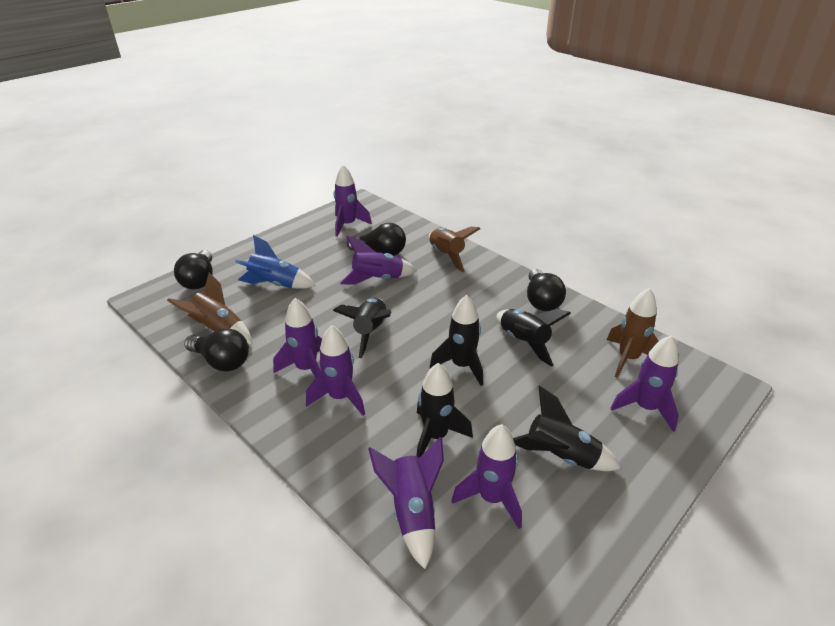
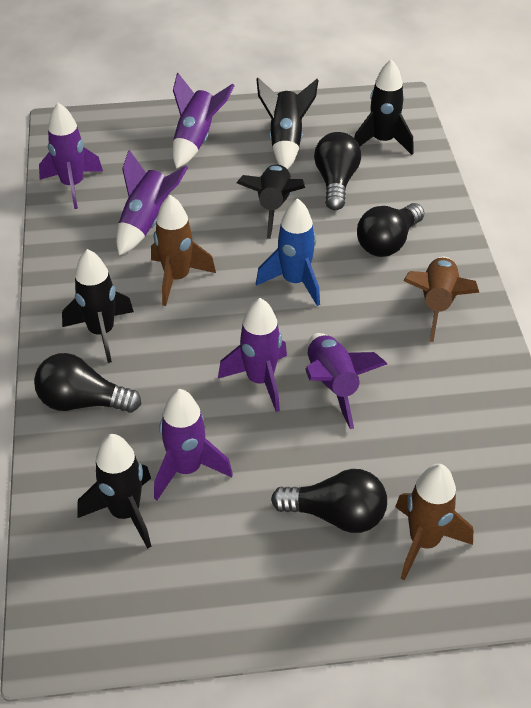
purple rocket: [273,298,322,378] [306,325,365,416] [334,165,372,237] [340,236,417,284] [368,437,444,569] [452,424,522,529] [610,335,679,432] = 7 -> [39,103,103,209] [116,150,188,255] [154,389,233,500] [173,73,235,169] [218,298,287,412] [305,333,387,429] = 6

